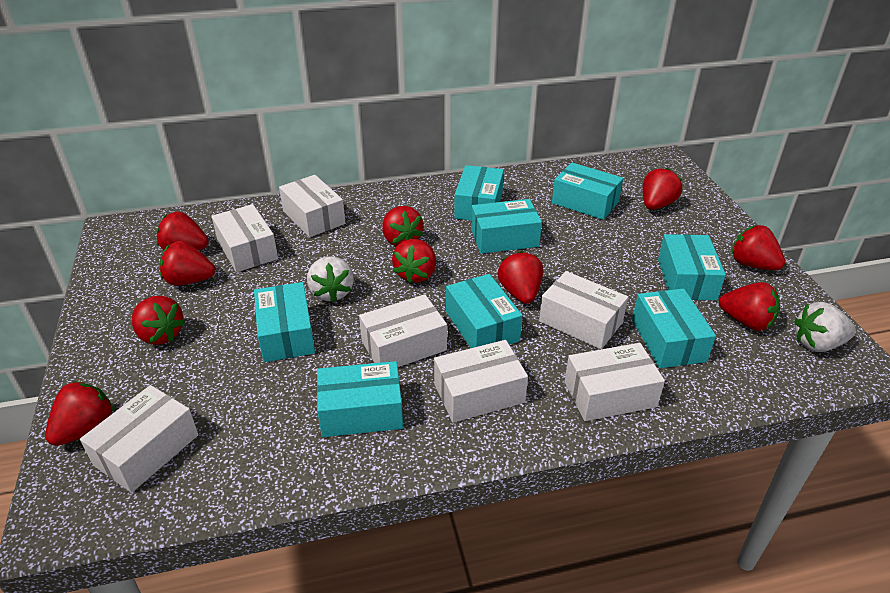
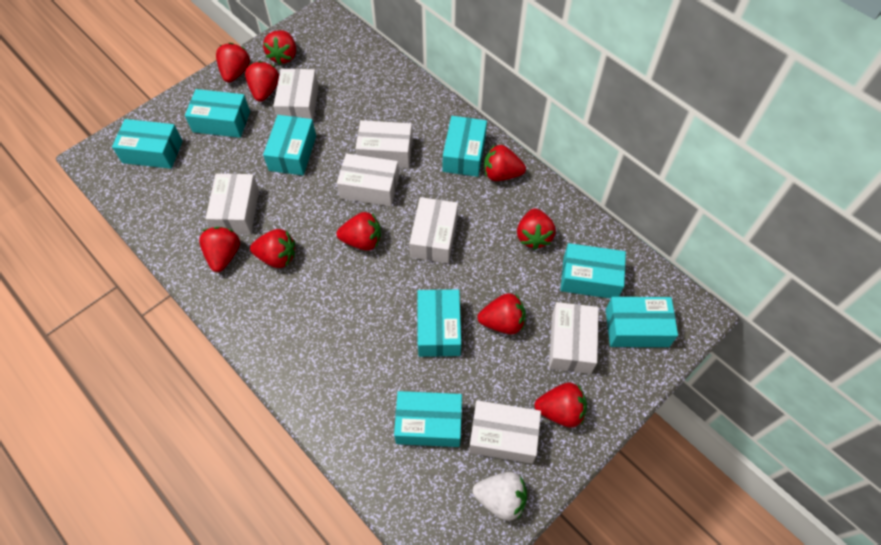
white strawberry: [307,256,354,302] [794,302,856,352] = 2 -> [473,472,527,521] = 1

